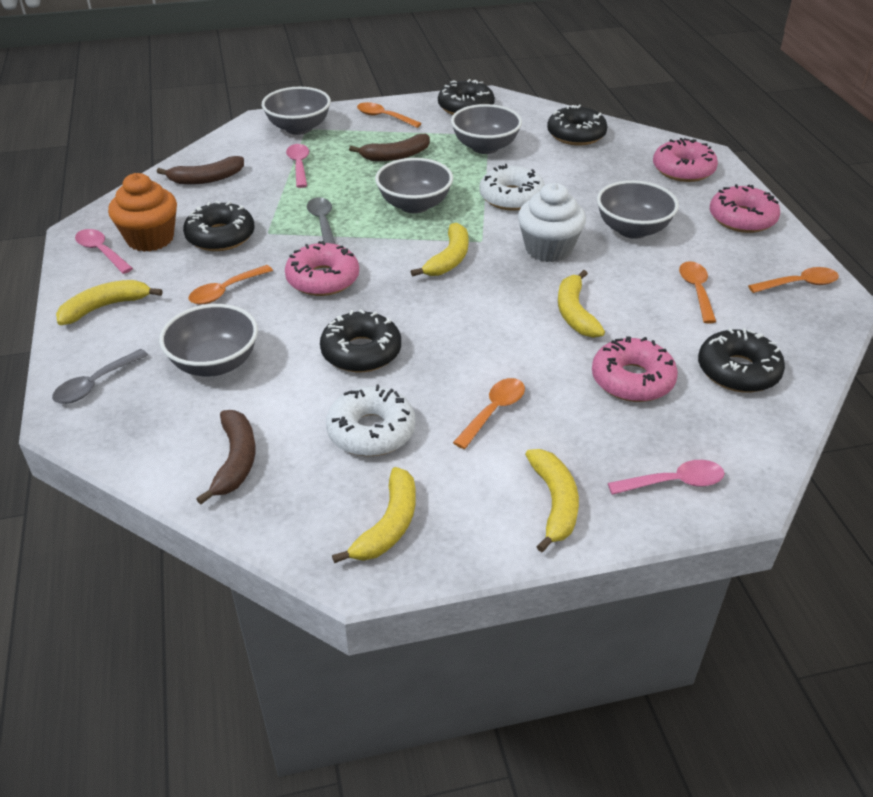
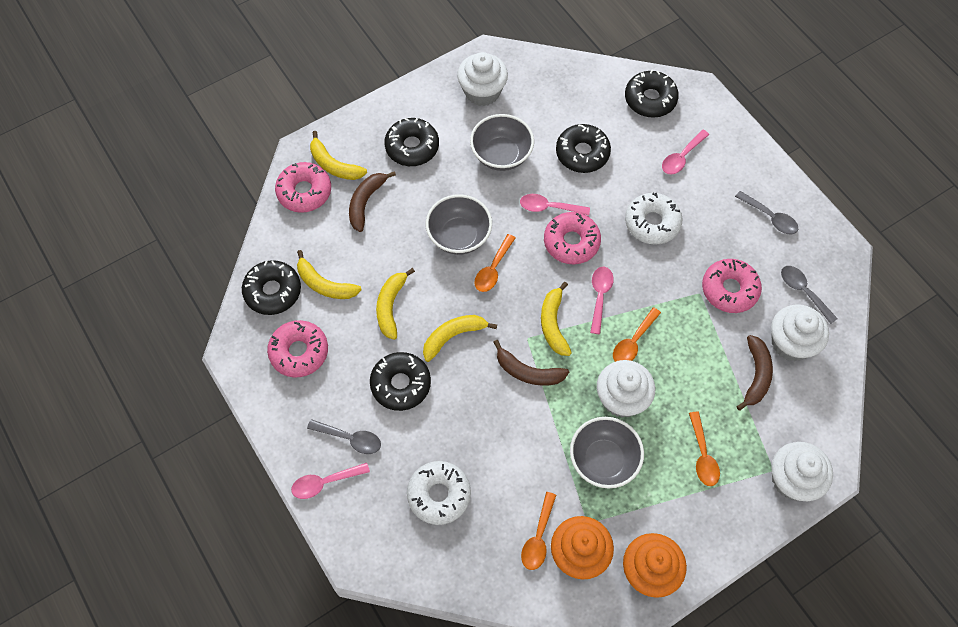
grey bowl: [159,304,258,376] [262,87,331,135] [375,158,453,213] [451,104,522,154] [597,180,679,239] = 5 -> [426,194,492,255] [470,114,534,171] [570,417,644,488] = 3
grey spoon: [52,349,148,404] [307,197,335,244] = 2 -> [307,419,381,454] [735,191,798,234] [781,266,838,324] = 3
orange cupcake: [108,173,177,252] = 1 -> [551,516,614,579] [623,533,687,598] = 2
orange spoon: [189,265,273,305] [357,102,422,128] [453,378,525,449] [679,261,716,323] [748,267,839,293] = 5 -> [474,234,516,292] [521,492,556,570] [613,307,661,362] [689,412,720,486] = 4
pink spoon: [75,229,133,274] [286,144,309,188] [608,460,725,495] = 3 -> [291,463,370,499] [520,194,590,215] [590,267,614,334] [662,130,709,174] = 4
white cupcake: [518,183,586,262] = 1 -> [457,52,508,106] [597,360,655,417] [771,304,829,361] [772,442,833,501] = 4

